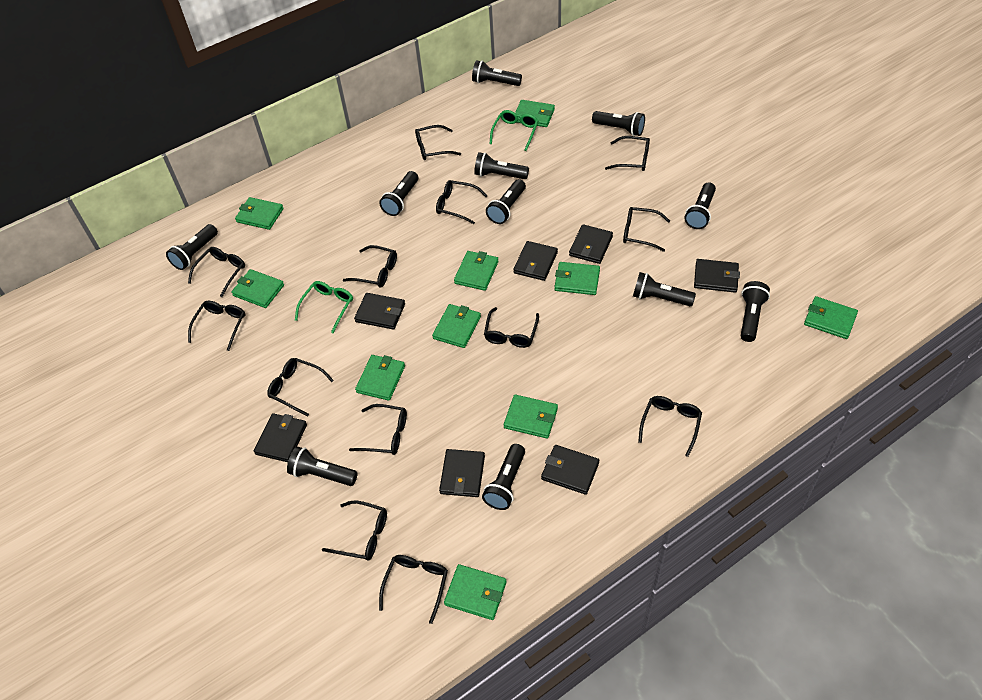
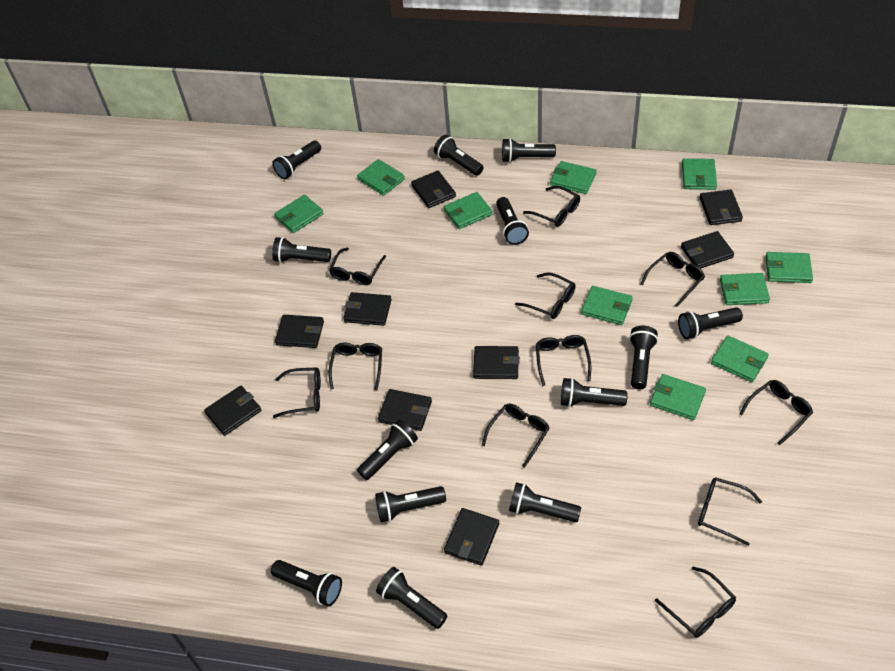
black flashlight: [166,224,218,270] [287,446,358,486] [379,171,418,216] [472,60,522,86] [474,152,529,179] [482,444,525,510] [486,179,526,224] [592,111,645,136] [633,272,696,306] [685,182,716,229] [741,281,770,342] = 11 -> [271,560,342,607] [272,141,321,179] [272,237,331,263] [357,420,418,480] [375,486,446,522] [376,567,447,629] [434,135,484,176] [496,197,529,245] [502,138,556,163] [509,482,581,522] [561,378,628,407] [629,326,658,389] [678,307,743,339] = 13
black glasses: [188,247,245,297] [188,301,246,351] [267,358,334,417] [322,501,387,561] [343,245,397,287] [349,404,407,455] [379,555,448,624] [415,125,461,160] [436,180,488,224] [484,307,539,348] [605,136,650,171] [623,207,670,252] [638,396,702,457] = 13 -> [273,367,321,418] [329,247,386,285] [329,342,382,390] [482,404,550,468] [515,272,576,319] [523,186,580,227] [536,335,591,386] [641,252,705,307] [655,567,736,638] [698,477,762,546] [739,380,813,445] = 11
black wallet: [254,413,307,462] [354,293,405,330] [439,449,485,497] [513,241,558,281] [541,445,599,495] [569,224,613,264] [694,259,740,293] = 7 -> [204,386,261,436] [275,315,324,348] [343,292,392,326] [378,389,432,431] [411,171,456,208] [444,508,499,566] [473,346,520,379] [681,231,734,268] [700,189,743,225] = 9
green glasses: [295,281,353,333] [490,110,538,151] = 2 -> none = 0

